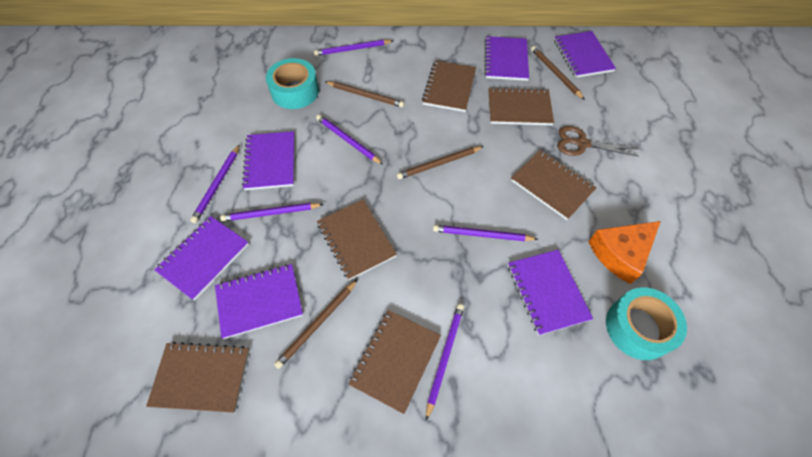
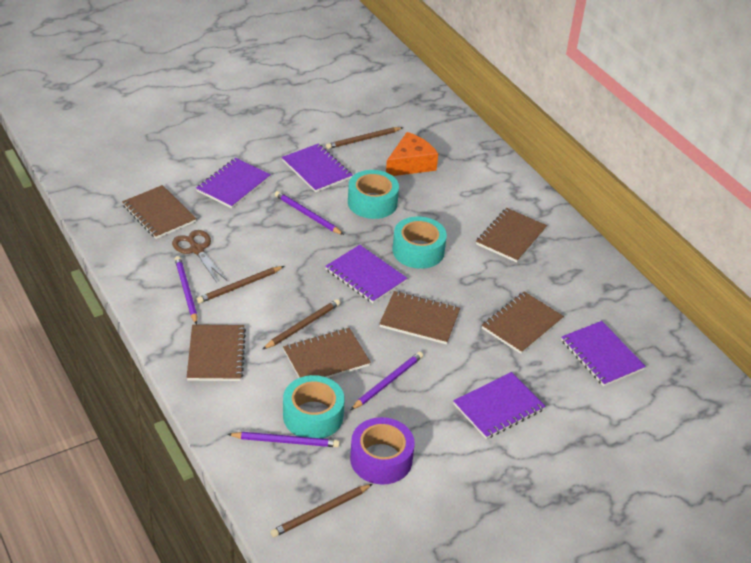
purple notebook: [154,216,249,301] [215,264,303,339] [242,131,295,190] [484,36,529,81] [508,250,593,336] [554,31,616,78] = 6 -> [196,158,271,209] [282,143,353,192] [325,245,407,303] [453,372,545,439] [561,321,646,386] = 5
purple pencil: [190,144,240,223] [220,203,324,221] [314,40,393,56] [316,115,383,165] [426,304,464,420] [433,225,538,241] = 6 -> [175,256,197,324] [228,432,340,447] [275,191,344,235] [351,352,423,410] = 4
purple tape: none = 0 -> [350,417,415,485] = 1
turquoise tape: [266,58,319,109] [606,288,687,360] = 2 -> [283,375,345,439] [348,170,399,219] [392,216,447,269] = 3

